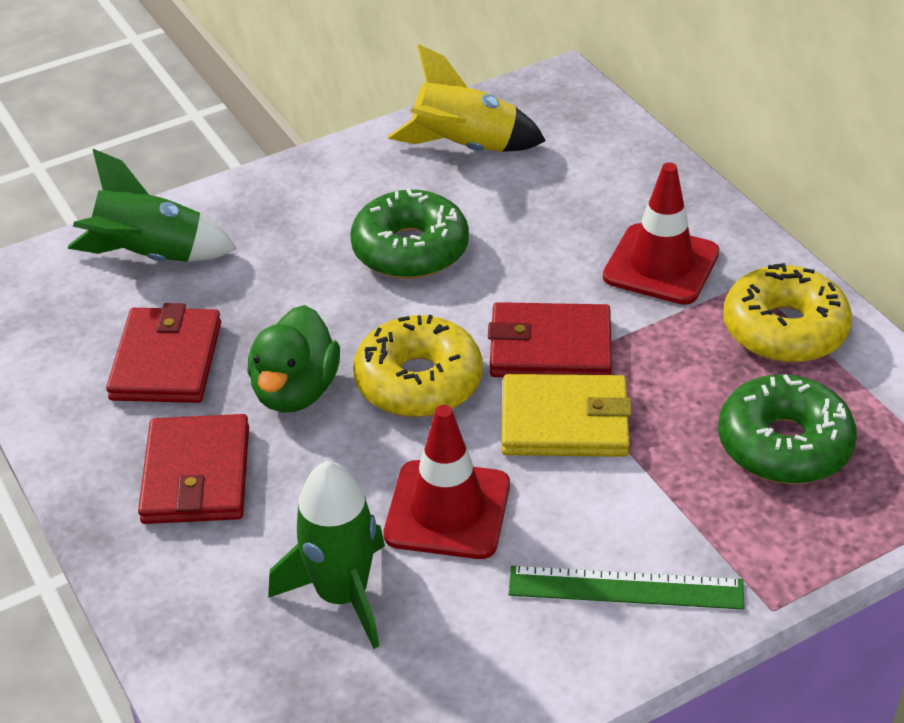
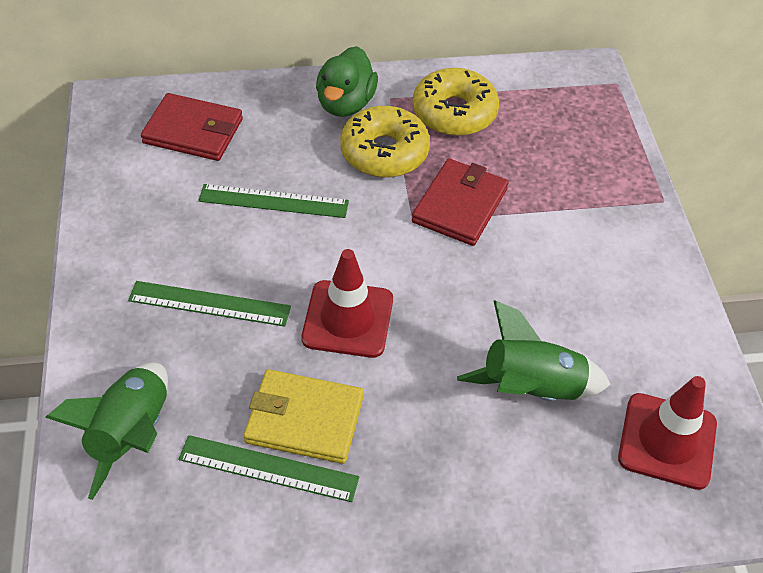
green donut: [350,189,469,279] [718,374,857,484] = 2 -> none = 0
green ruler: [508,566,745,610] = 1 -> [128,281,291,327] [178,435,359,502] [198,184,349,218] = 3
red wallet: [106,303,221,403] [138,414,249,524] [488,302,612,377] = 3 -> [141,93,243,161] [412,159,509,246] = 2
yellow rocket: [388,44,546,152] = 1 -> none = 0

